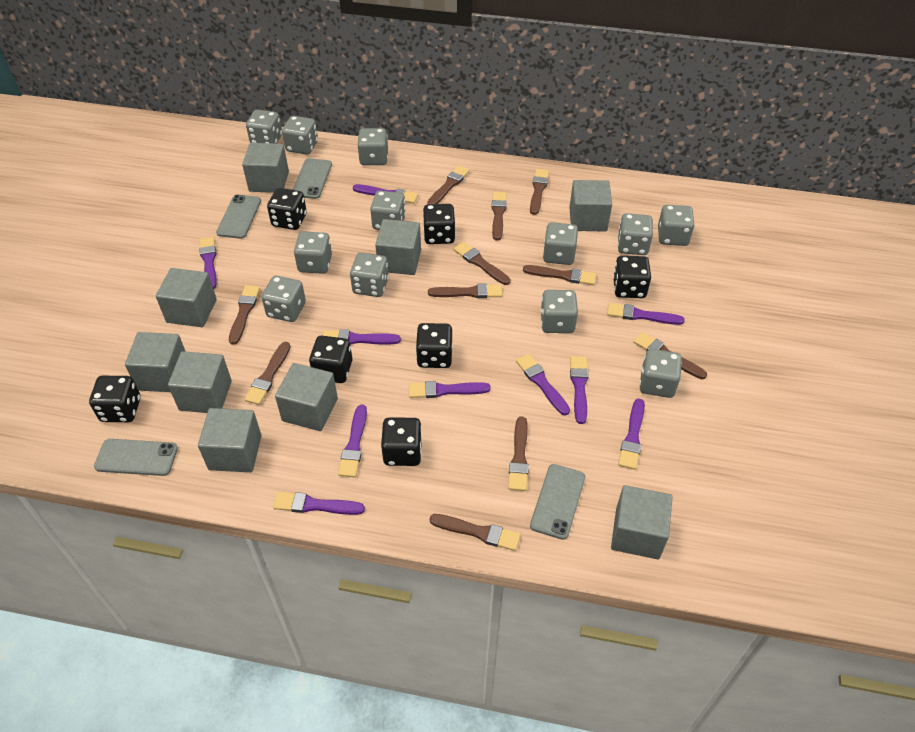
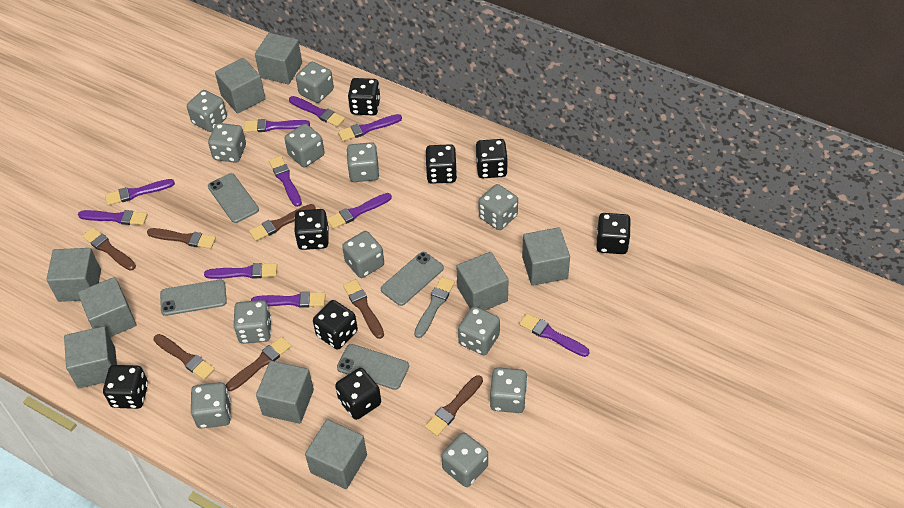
black dice: [89,376,140,422] [267,188,307,230] [309,336,352,383] [381,418,422,466] [416,323,453,368] [423,204,455,244] [613,256,651,298] = 7 -> [103,365,148,409] [294,209,328,250] [313,300,358,350] [335,368,381,420] [348,78,380,116] [426,144,457,184] [476,139,508,178] [596,213,631,254] = 8
brown brush: [229,285,260,345] [244,342,291,405] [428,165,470,204] [428,283,503,298] [429,514,521,551] [453,242,510,285] [492,192,507,241] [508,416,529,491] [523,265,596,285] [530,169,549,215] [633,332,707,379] = 11 -> [82,228,136,270] [147,228,216,249] [153,334,215,380] [226,336,291,391] [249,204,316,241] [343,279,384,339] [425,375,483,436] = 7
grey brush: none = 0 -> [414,277,455,338] = 1

